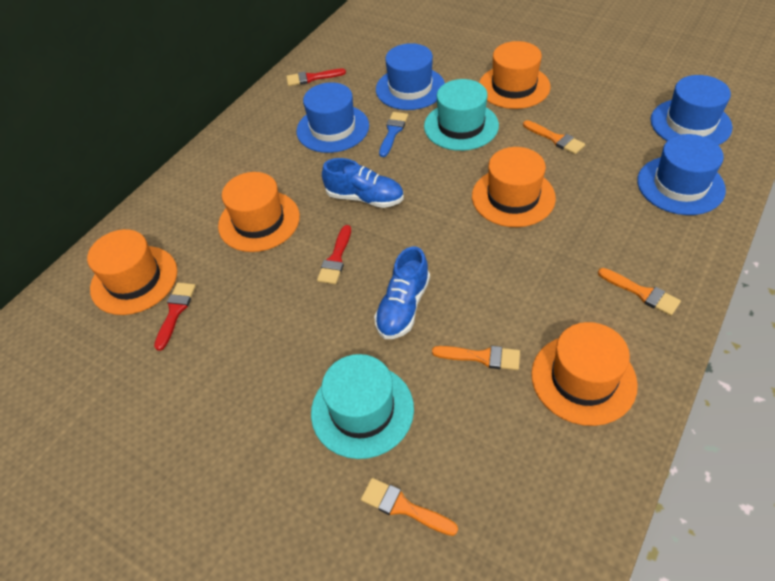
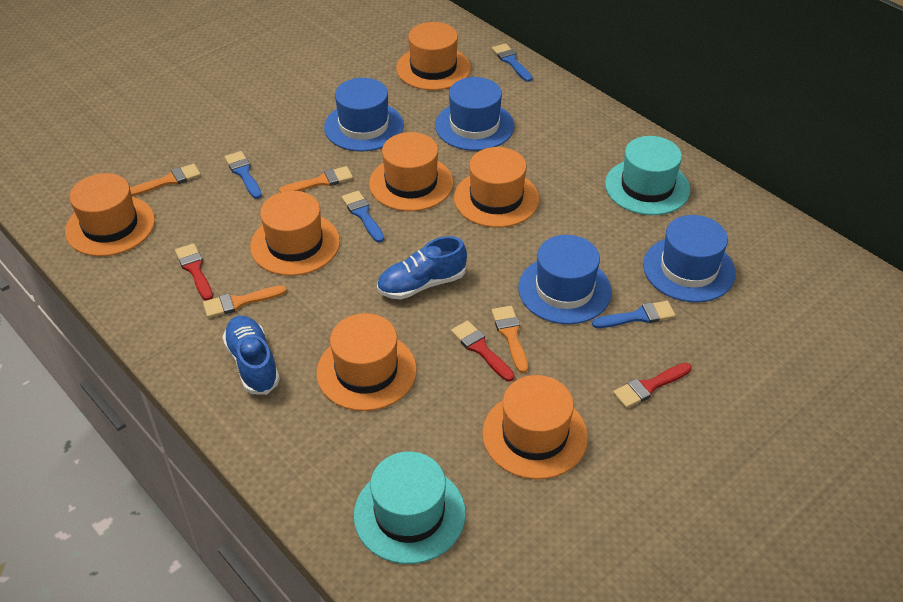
blue brush: [379,112,408,157] = 1 -> [225,151,262,199] [342,191,384,243] [492,43,533,82] [592,301,675,328] = 4
orange hat: [87,229,177,315] [218,172,300,252] [472,147,556,227] [479,41,550,109] [531,322,638,426] = 5 -> [65,173,155,256] [250,191,340,276] [317,313,417,411] [369,132,453,211] [396,22,471,90] [454,147,539,228] [482,375,588,479] = 7

